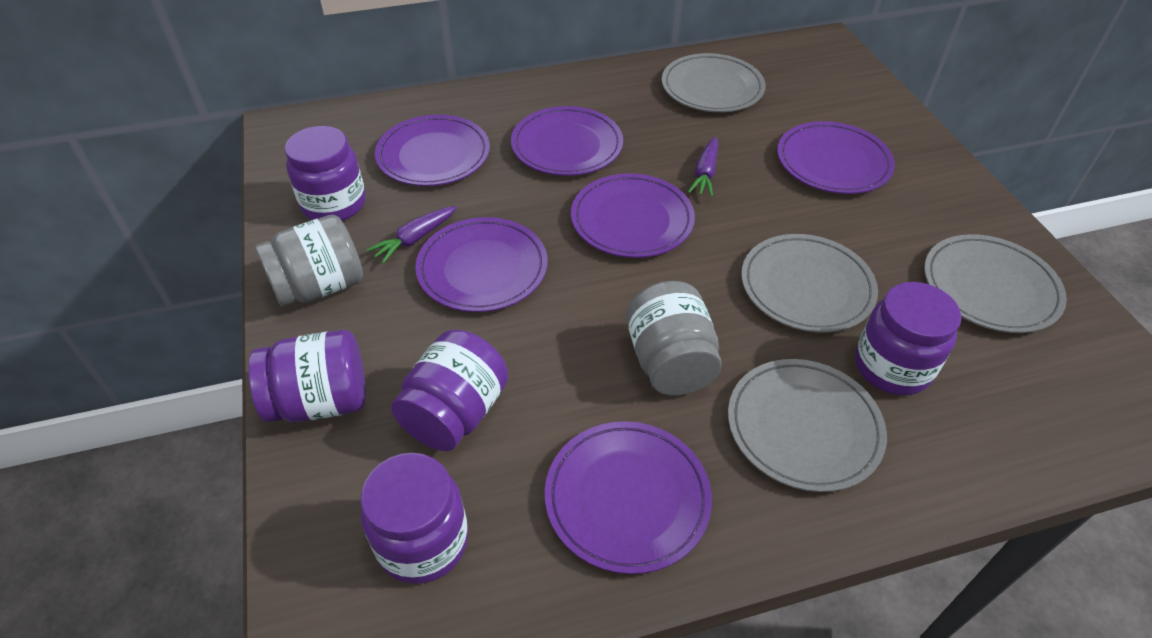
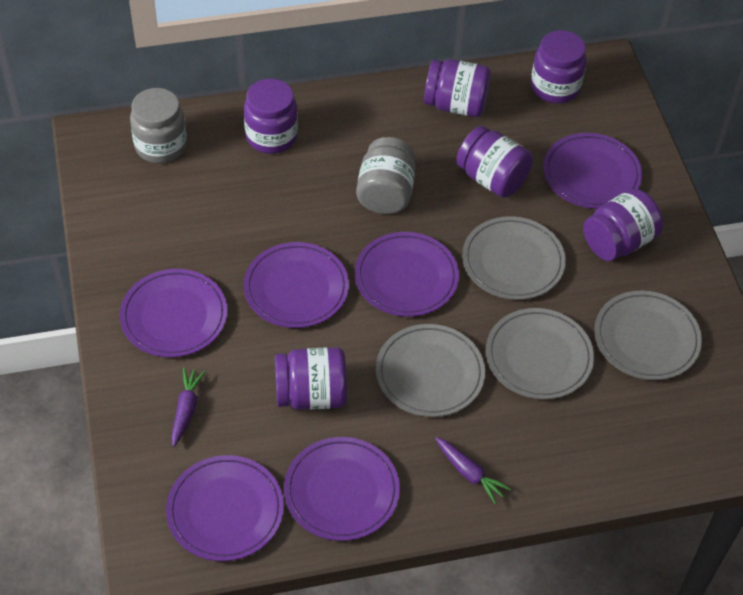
purple jar: [248,330,366,423] [285,126,366,221] [361,453,468,584] [391,330,508,451] [855,282,961,395] = 5 -> [244,79,298,154] [275,347,347,410] [424,59,491,117] [456,126,533,198] [531,30,587,103] [583,189,663,261] = 6

